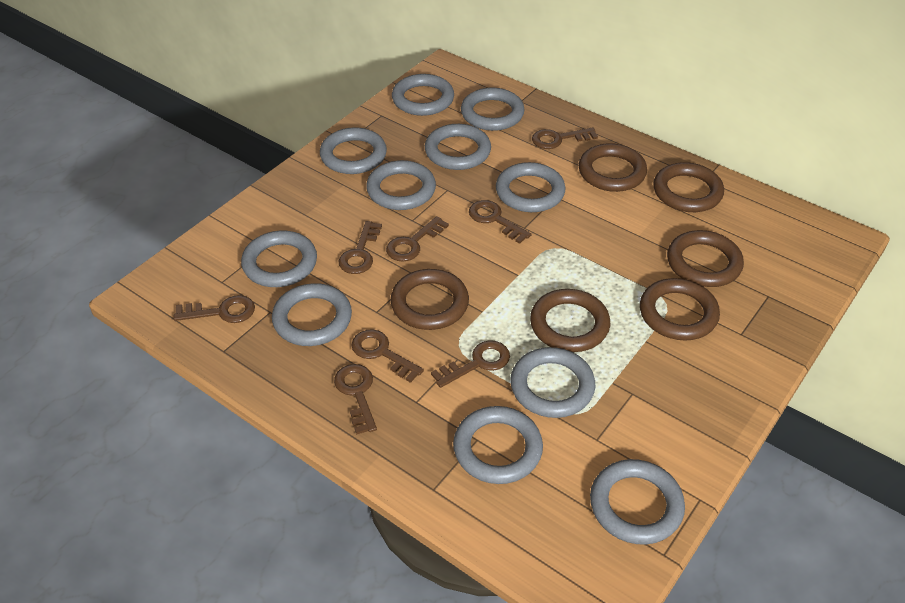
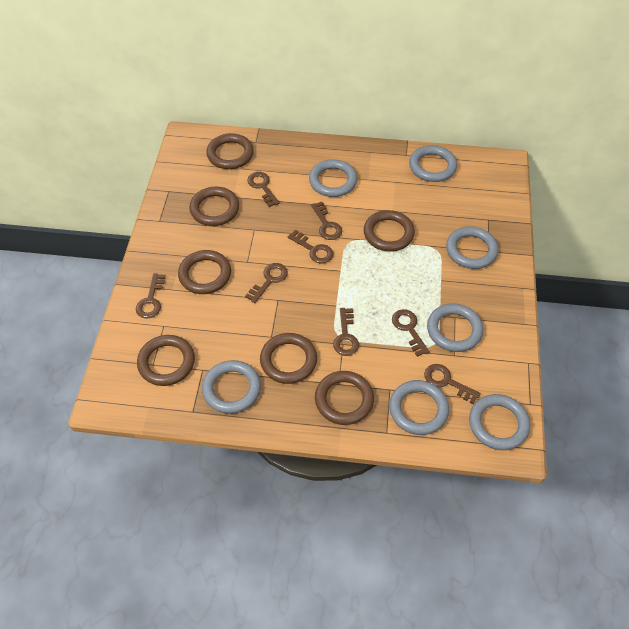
brown ring: [391,269,469,330] [530,289,610,352] [579,143,647,192] [640,278,720,340] [653,162,724,212] [667,230,744,287] = 6 -> [137,335,195,386] [178,250,231,294] [189,187,239,226] [206,133,254,169] [260,333,317,384] [315,371,374,425] [364,210,415,252] = 7
grey ring: [241,230,317,287] [272,283,352,346] [320,127,387,174] [366,160,436,210] [392,74,454,116] [425,124,491,170] [453,406,543,484] [461,88,524,131] [496,162,566,212] [510,347,595,418] [590,459,685,545] = 11 -> [202,360,261,414] [309,159,357,197] [389,380,449,435] [409,145,457,182] [427,303,483,352] [446,226,499,269] [469,394,530,450] = 7

